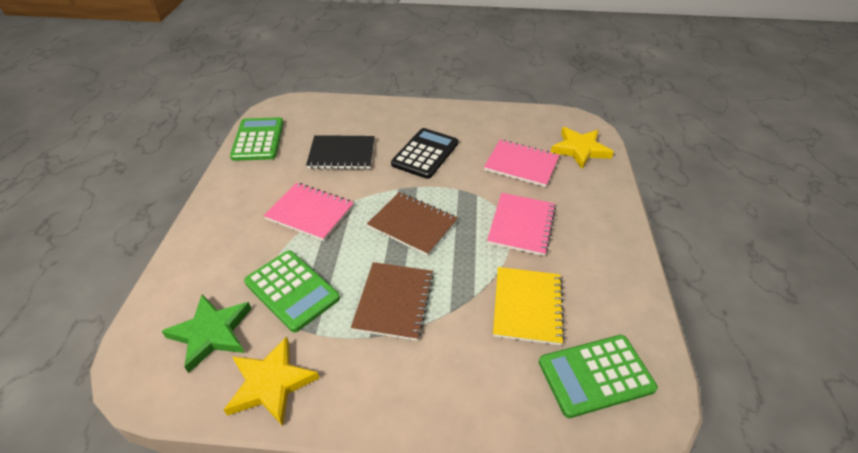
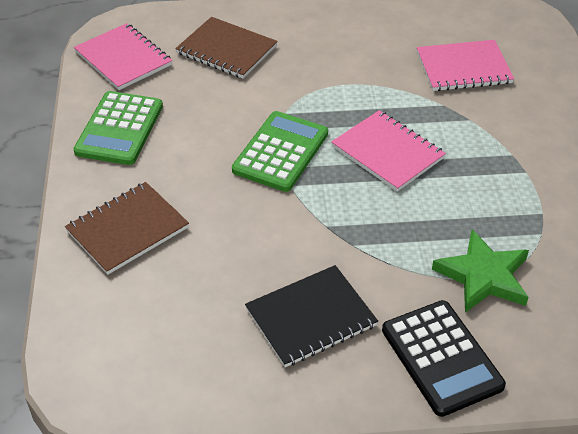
green calculator: [230,117,284,161] [244,250,340,332] [539,335,658,418] = 3 -> [74,91,163,165] [232,111,328,192] = 2
yellow notebook: [493,267,565,345] = 1 -> none = 0
yellow star: [224,337,319,426] [551,127,614,169] = 2 -> none = 0

